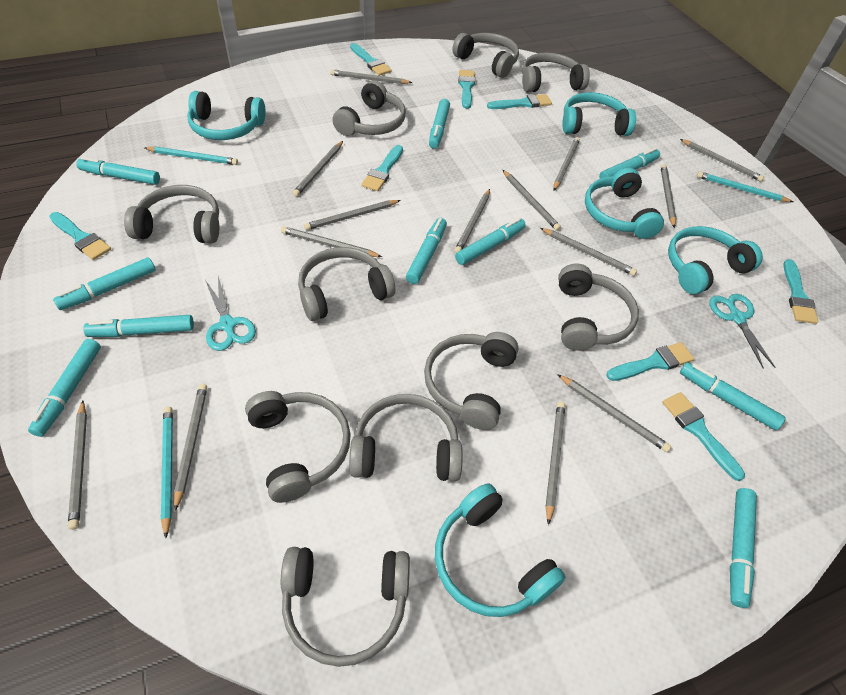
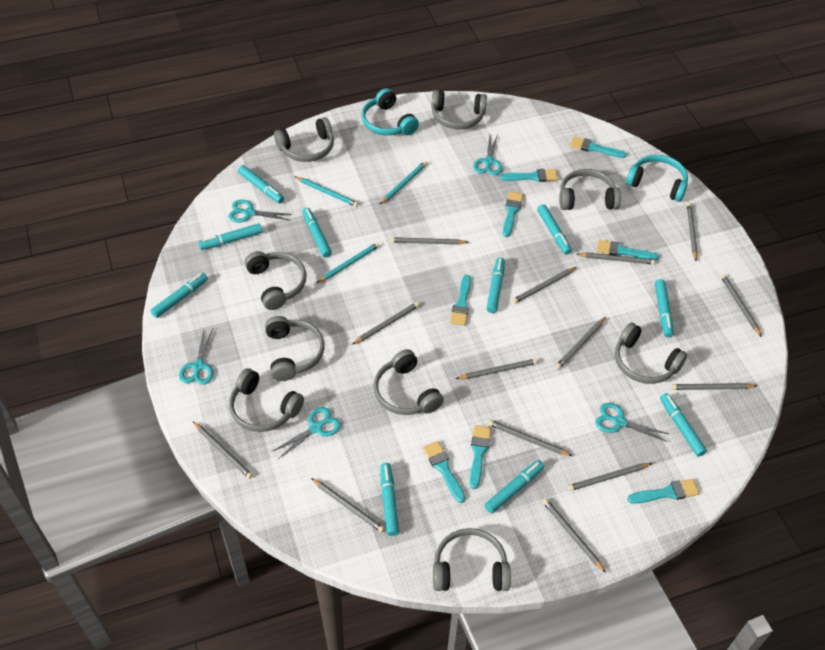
grey headphones: [124,185,219,244] [245,391,351,503] [281,547,410,667] [298,247,395,321] [332,80,406,136] [349,394,462,481] [424,332,519,430] [452,33,519,78] [522,53,590,92] [558,264,639,351] = 10 -> [229,368,304,432] [245,251,306,310] [265,316,324,381] [274,117,334,162] [373,349,444,415] [431,90,487,129] [433,528,511,591] [559,169,621,210] [615,323,687,384] = 9
turquoise headphones: [187,91,266,140] [435,483,566,617] [562,92,636,136] [585,168,664,239] [668,226,763,294] = 5 -> [361,88,419,136] [626,155,688,202] = 2
turquoise scissors: [205,277,256,351] [709,294,776,369] = 2 -> [179,329,213,385] [228,200,292,222] [273,407,341,459] [473,134,502,175] [595,403,669,442] = 5

